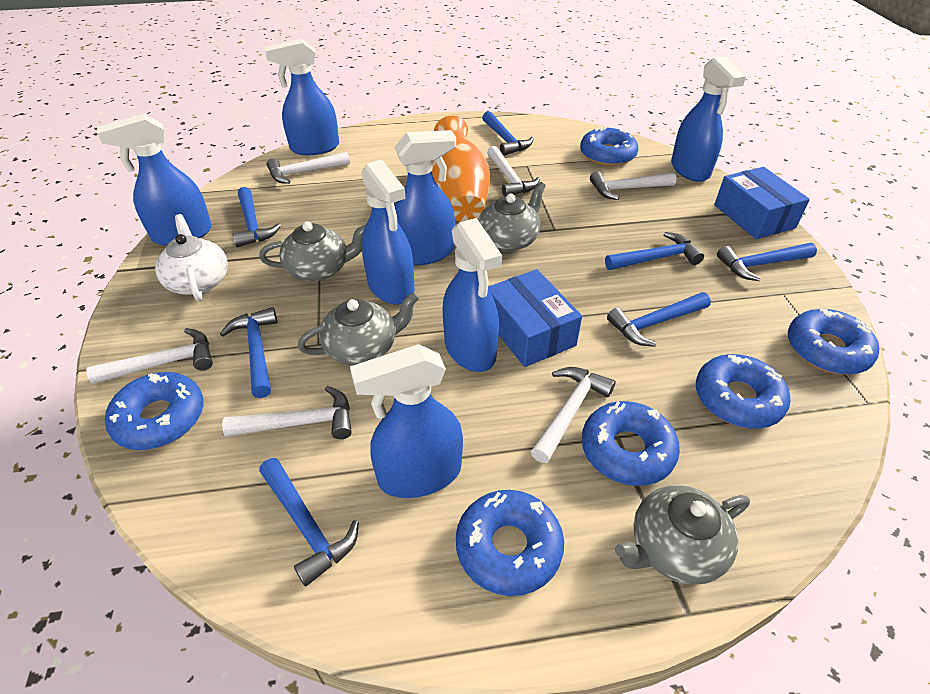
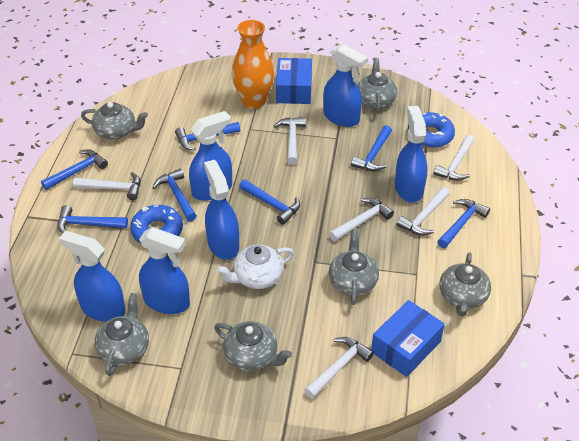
blue donut: [105,372,204,450] [456,490,564,596] [580,126,638,166] [582,401,680,486] [696,354,790,429] [788,309,879,375] = 6 -> [130,205,183,244] [408,112,455,148] = 2
blue spray bottle: [97,114,212,246] [265,39,339,155] [350,344,463,498] [361,159,414,305] [394,130,456,265] [443,218,502,372] [671,56,746,182] = 7 -> [58,231,125,322] [139,227,190,314] [189,111,232,201] [204,160,239,260] [323,44,368,127] [395,106,428,203] = 6
grey teapot: [259,221,366,281] [298,292,419,365] [478,182,546,251] [615,485,750,585] = 4 -> [81,102,148,139] [95,293,149,376] [214,321,292,371] [329,229,379,305] [357,58,397,113] [440,252,491,316] = 6

